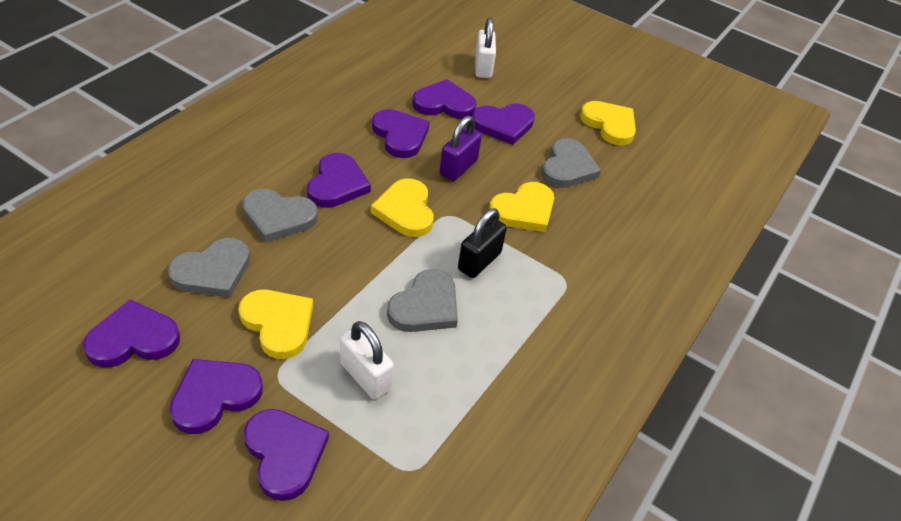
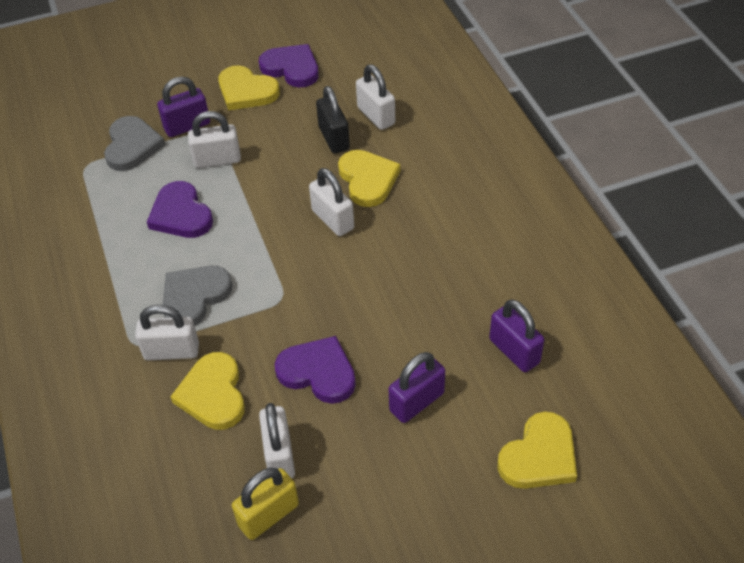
grey heart: [168,238,250,298] [242,189,318,243] [387,269,458,332] [541,138,601,188] = 4 -> [104,116,165,171] [163,266,233,326] = 2
purple heart: [83,299,180,367] [170,359,263,434] [244,409,329,501] [307,153,371,208] [372,109,430,158] [412,79,477,119] [472,103,535,145] = 7 -> [147,181,213,238] [259,44,319,88] [275,336,356,404] = 3
purple padlock: [440,116,482,181] = 1 -> [157,76,210,137] [389,352,445,423] [489,299,544,372] = 3
white padlock: [340,321,394,399] [475,18,496,78] = 2 -> [135,305,199,360] [188,111,241,168] [259,403,295,478] [309,168,354,236] [356,64,395,130] = 5
yellow padlock: none = 0 -> [232,468,299,540] = 1

